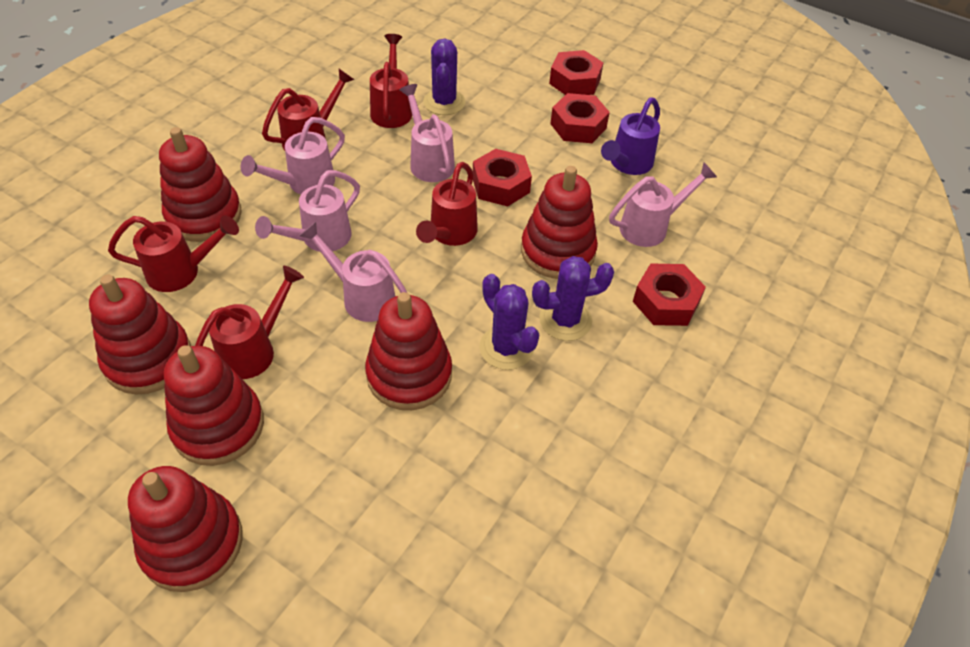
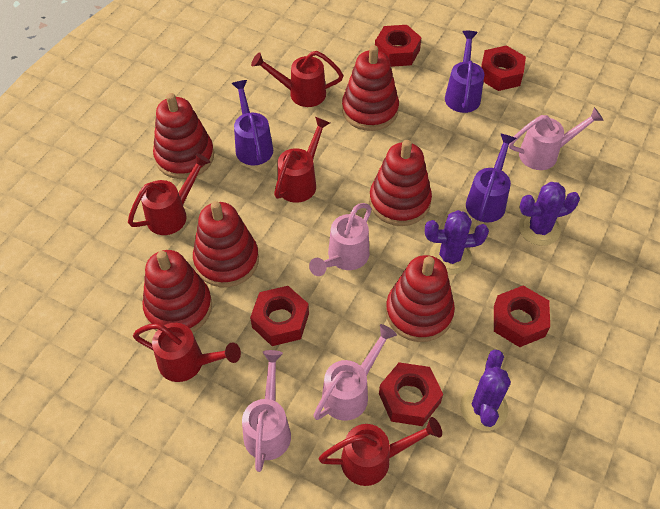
pink watering can: [241,117,345,195] [255,170,360,252] [299,222,407,322] [399,84,455,182] [609,163,717,247] = 5 -> [242,350,291,472] [309,203,372,276] [313,324,397,421] [509,107,604,170] = 4
purple watering can: [601,97,660,175] = 1 -> [231,80,273,166] [445,31,484,113] [466,133,517,222] = 3
red nut: [473,149,532,206] [549,50,603,95] [550,93,610,143] [633,263,706,326] = 4 -> [250,286,309,346] [375,25,422,67] [379,362,443,426] [481,45,526,91] [494,286,550,347] = 5

